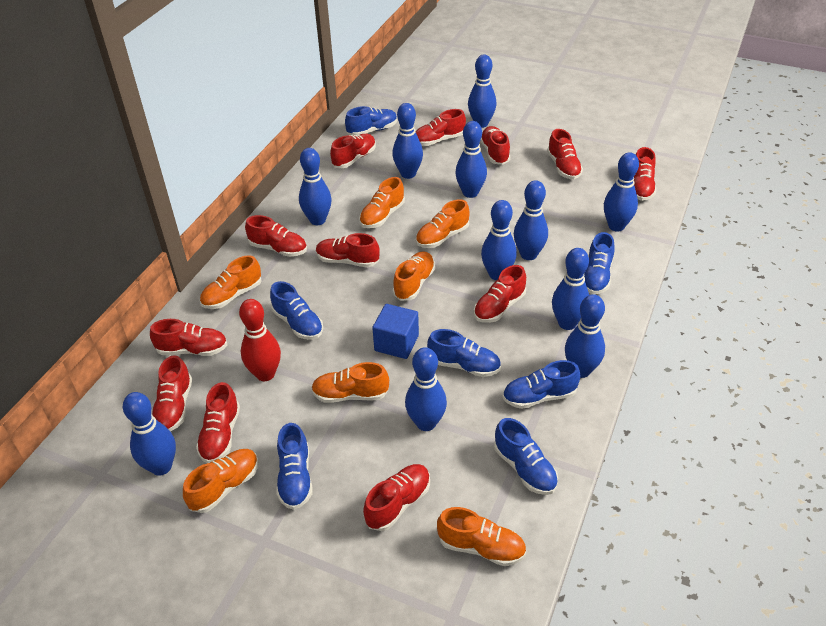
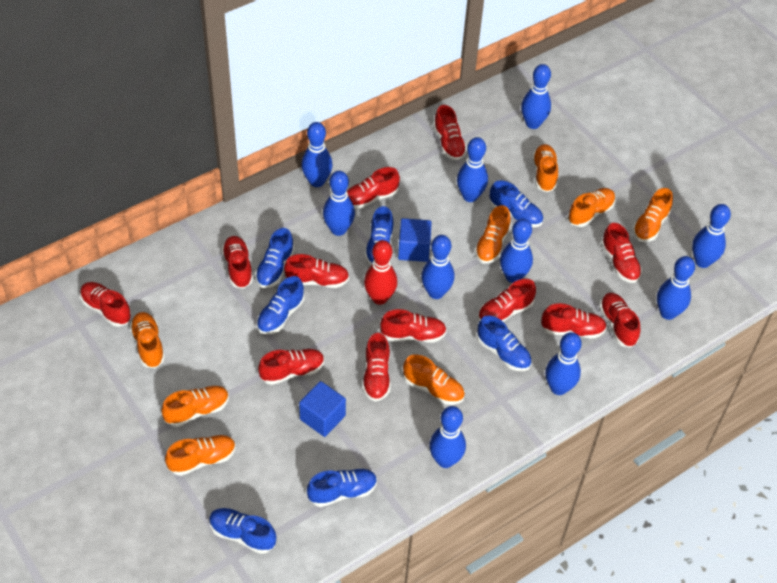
blue bowling pin: [123,392,176,476] [299,148,332,225] [392,103,423,179] [405,347,447,431] [455,121,487,198] [468,54,496,128] [481,200,517,280] [514,180,548,260] [552,248,589,330] [565,294,605,378] [604,152,639,231] = 11 -> [301,122,333,187] [323,171,355,236] [421,235,455,299] [429,406,466,468] [457,137,488,202] [500,219,533,283] [521,64,551,129] [545,332,582,395] [657,256,695,320] [692,204,731,268] = 10
blue cube: [372,304,419,359] = 1 -> [299,381,346,437] [398,218,432,262] = 2
orange shoe: [183,449,258,513] [200,255,262,309] [311,362,389,403] [359,177,405,228] [393,251,435,301] [416,199,470,248] [437,507,526,566] = 7 -> [130,312,165,368] [161,386,229,427] [165,435,236,476] [403,354,465,405] [475,205,511,264] [532,144,558,192] [568,188,615,227] [633,188,673,242] = 8

